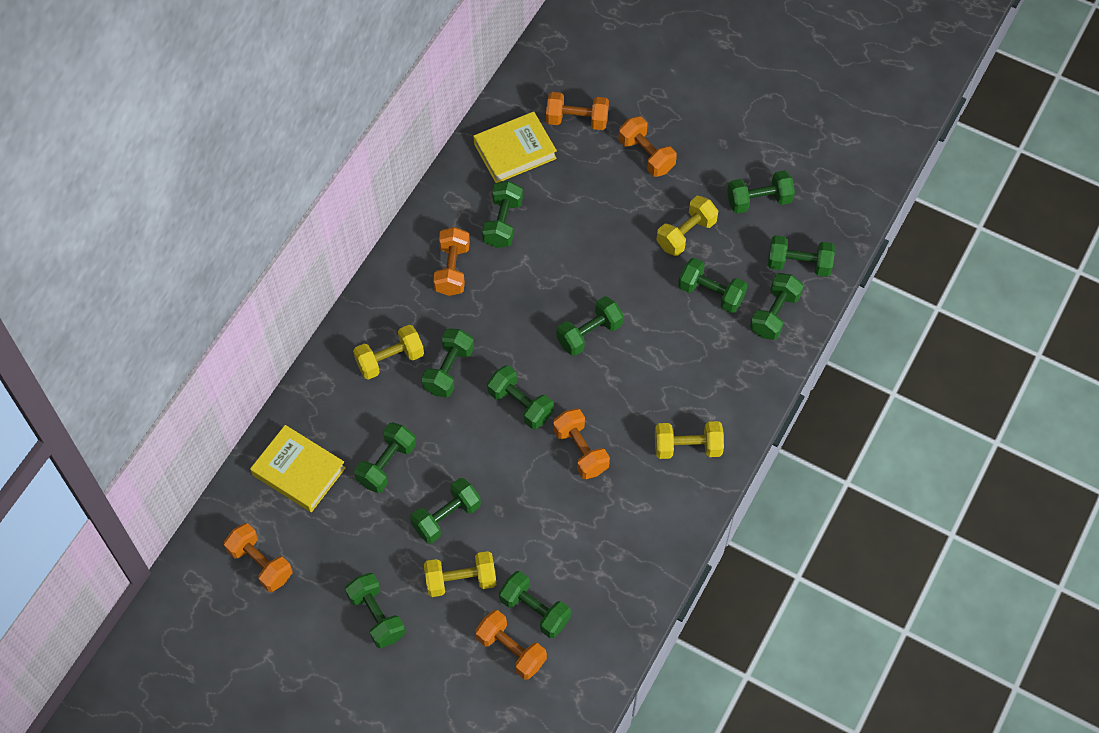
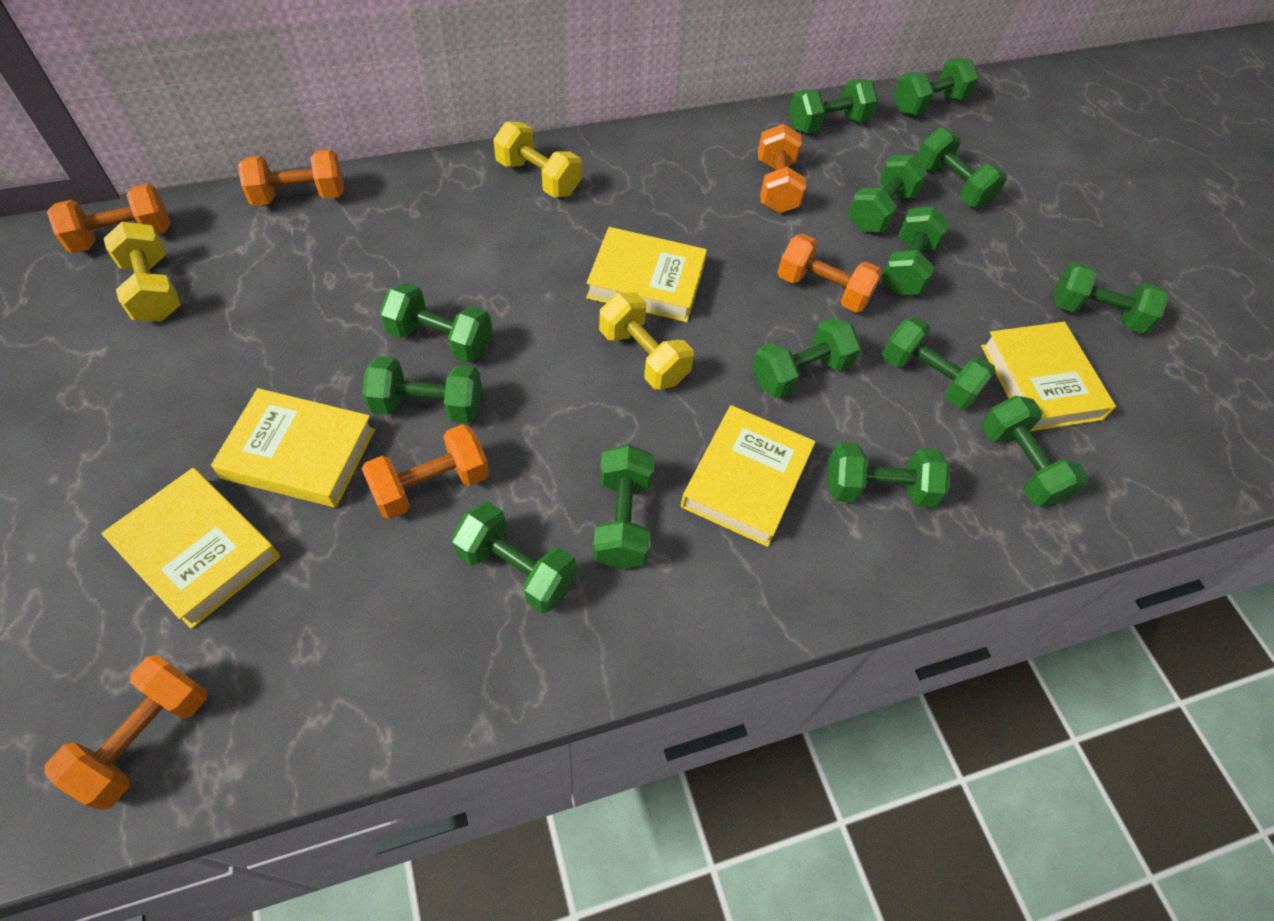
green dumbbell: [345,573,405,648] [354,422,416,493] [410,478,481,544] [422,328,474,397] [482,181,523,248] [487,365,553,429] [499,571,571,638] [556,296,624,356] [678,258,747,313] [727,170,795,214] [750,273,804,340] [768,235,835,277] = 12 -> [362,356,481,423] [379,283,492,363] [451,502,577,613] [593,445,654,569] [752,317,861,399] [789,79,878,133] [827,442,950,508] [848,155,928,232] [881,206,950,295] [882,316,996,409] [893,58,979,115] [916,127,1007,208] [981,396,1089,507] [1052,261,1169,334] = 14
yellow book: [250,425,346,512] [473,112,557,183] = 2 -> [101,468,280,629] [211,388,375,508] [586,227,707,322] [681,405,815,547] [981,322,1116,432] = 5
yellow dumbbell: [353,325,424,380] [424,551,496,597] [655,421,724,459] [656,196,718,256] = 4 -> [104,222,181,322] [493,121,582,197] [599,293,694,389] = 3

